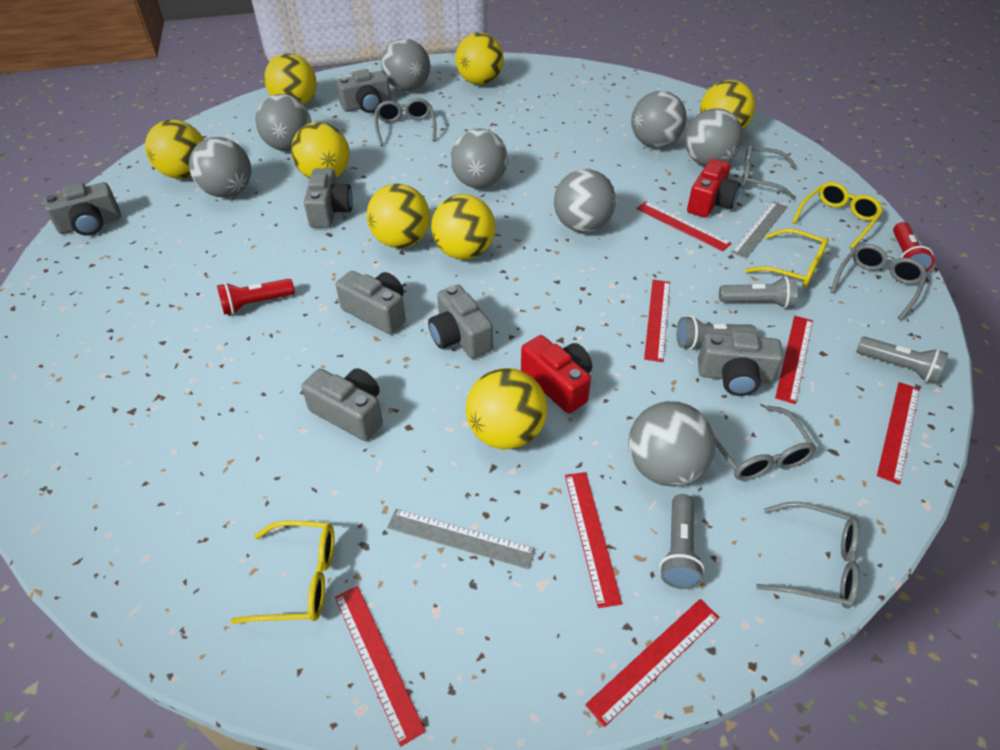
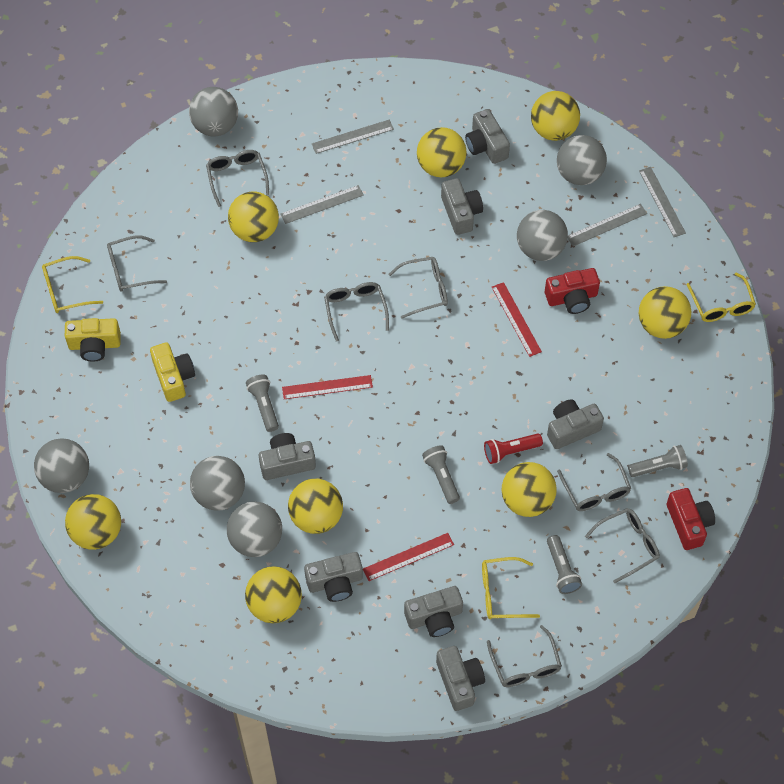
grey ball: [189,137,251,197] [255,94,311,151] [381,39,430,91] [450,128,508,188] [554,169,616,233] [628,401,716,487] [631,91,687,148] [685,108,743,166] = 8 -> [34,438,89,493] [189,87,238,136] [190,456,245,511] [227,502,282,557] [517,210,568,261] [557,135,607,185] = 6
grey glasses: [375,98,436,146] [715,406,816,481] [741,144,797,200] [756,502,860,609] [831,244,928,320] = 5 -> [107,235,167,292] [206,150,269,207] [324,282,389,341] [388,257,448,319] [487,625,562,687] [557,453,631,511] [585,508,660,583] = 7
grey ruler: [387,509,536,569] [731,201,788,259] = 2 -> [280,185,364,224] [312,120,394,154] [568,204,647,246] [639,167,686,237] = 4
red flashlight: [217,279,295,315] [893,222,934,272] = 2 -> [484,434,543,464] = 1
red ruler: [335,586,426,746] [565,472,622,608] [585,599,719,727] [636,201,732,252] [644,280,670,362] [775,316,813,404] [877,382,920,485] = 7 -> [282,375,373,399] [363,533,454,581] [492,282,542,357] = 3
yellow camera: none = 0 -> [65,318,121,362] [150,342,195,402] = 2

